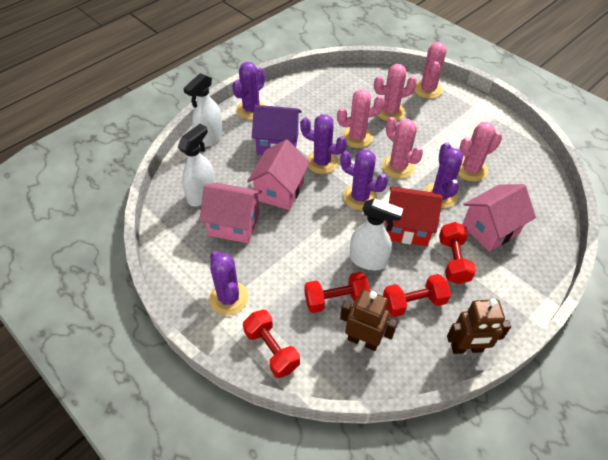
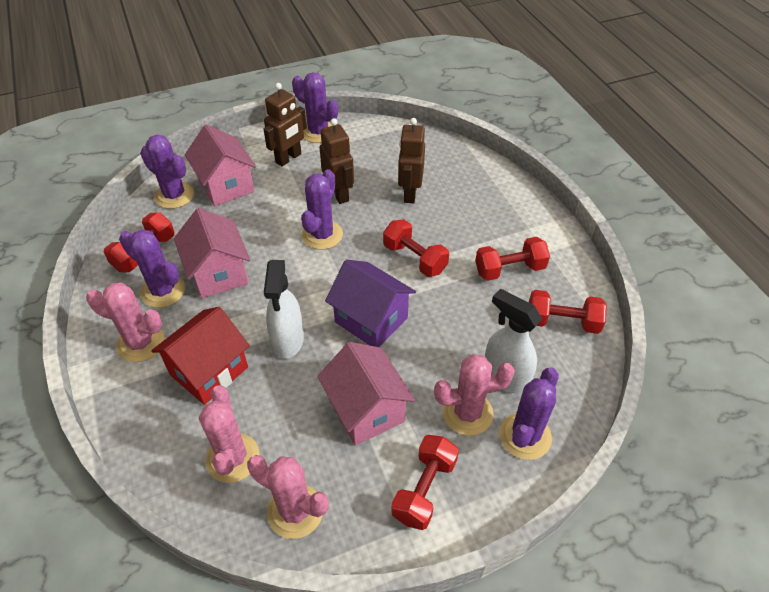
brown robot: [340,289,398,351] [447,299,511,354] = 2 -> [263,83,307,167] [319,118,354,204] [398,118,425,203] = 3
pink cactus: [337,89,385,148] [374,64,417,121] [382,117,423,179] [414,42,447,99] [458,122,502,182] = 5 -> [86,282,165,362] [199,385,260,483] [247,455,329,539] [434,354,515,436] = 4
red dumbbell: [243,310,300,378] [304,272,370,313] [383,274,451,317] [439,222,476,284] = 4 -> [104,212,175,272] [383,219,449,277] [392,435,459,530] [475,237,550,281] [529,290,607,334] = 5
white spray bottle: [178,124,215,206] [183,73,223,147] [349,198,403,270] = 3 -> [264,260,304,359] [485,289,542,394] = 2

